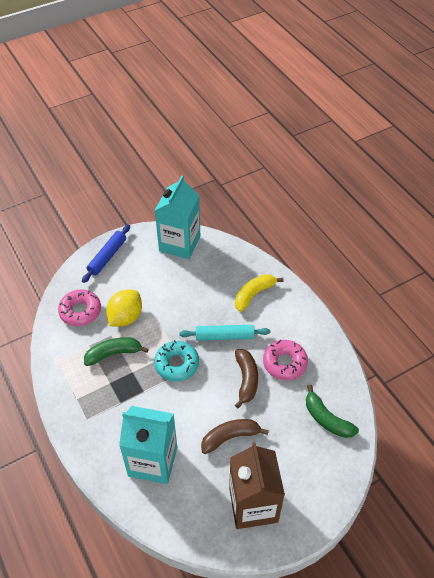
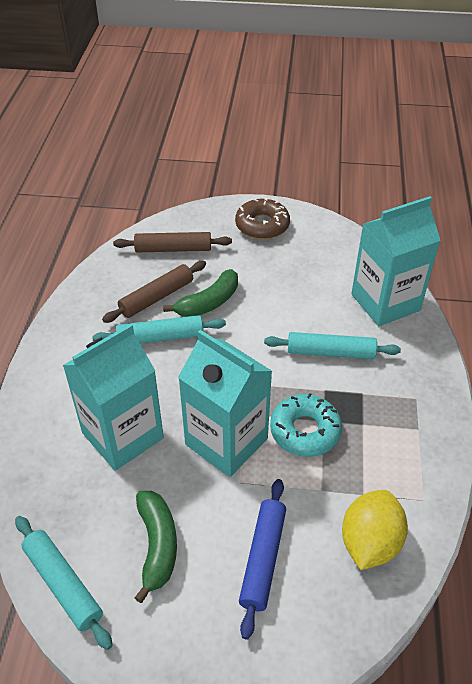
brown banana: [201,419,269,454] [235,349,258,408] = 2 -> none = 0
brown carton: [229,442,285,529] = 1 -> none = 0
brown donut: none = 0 -> [235,198,290,239] = 1
brown rolling pin: none = 0 -> [102,261,206,323] [113,232,232,252] = 2
pink donut: [58,289,101,326] [263,340,308,380] = 2 -> none = 0
turquoise carton: [119,406,177,484] [154,176,200,259] = 2 -> [63,323,164,471] [178,330,272,477] [351,196,441,326] = 3
turquoise rolling pin: [179,325,270,341] = 1 -> [15,516,113,650] [92,315,226,344] [264,332,401,359] = 3
yellow banana: [235,274,284,312] = 1 -> none = 0

